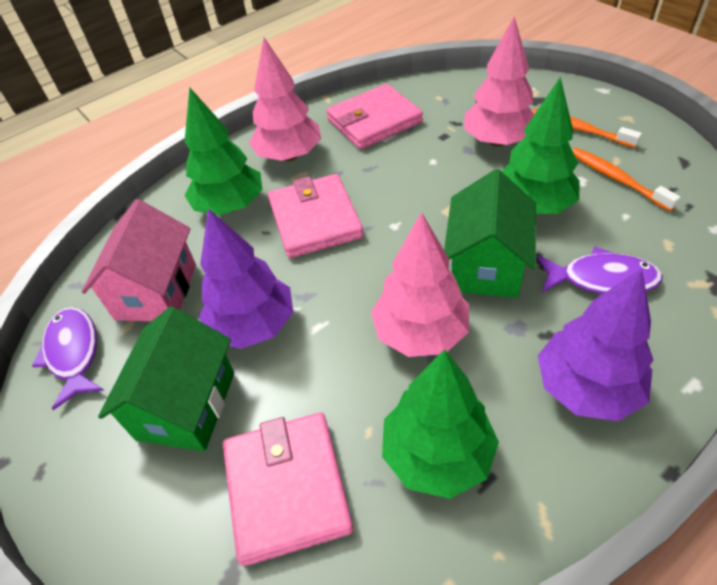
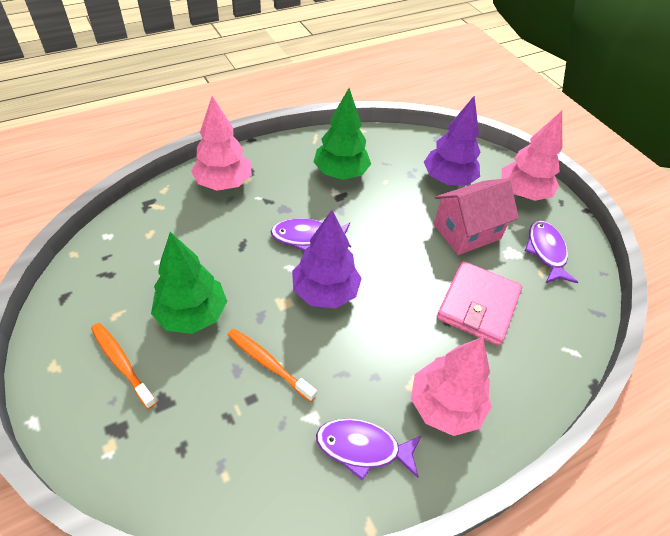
green house: [98,306,234,451] [444,169,536,298] = 2 -> none = 0
green tree: [184,88,262,216] [382,349,499,499] [502,77,580,214] = 3 -> [151,232,227,334] [314,88,371,180] = 2
pink wallet: [223,412,354,566] [268,174,364,258] [326,84,423,149] = 3 -> [437,261,522,346] = 1
purple fish: [32,307,104,410] [537,247,663,294] = 2 -> [270,218,351,251] [316,419,422,481] [525,221,578,283] = 3

